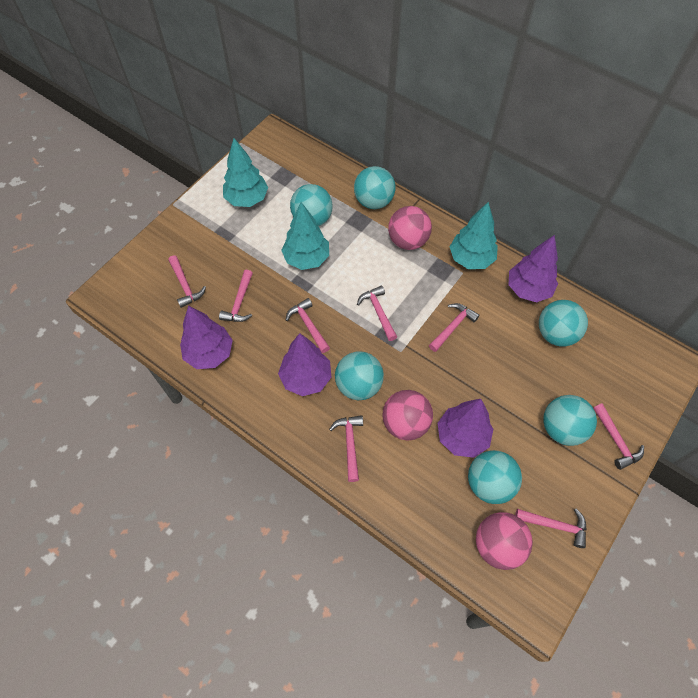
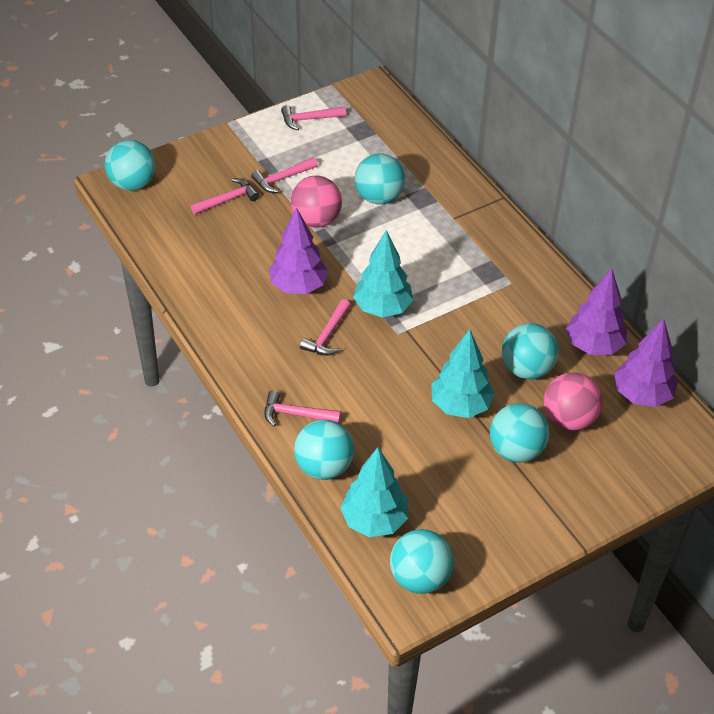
pink ball: [382,390,433,440] [388,206,432,250] [476,512,533,570] = 3 -> [291,176,342,227] [544,372,603,431] = 2
pink hammer: [168,255,206,308] [219,270,253,322] [286,298,330,353] [329,415,363,482] [357,286,397,341] [429,303,480,352] [515,509,587,548] [593,403,644,470] = 8 -> [191,178,259,215] [251,157,318,193] [264,390,341,426] [281,105,346,130] [300,299,351,356] = 5
purple tree: [180,305,233,369] [278,333,332,396] [438,399,493,458] [509,235,558,302] = 4 -> [269,208,328,294] [566,268,627,355] [614,319,678,407] = 3

